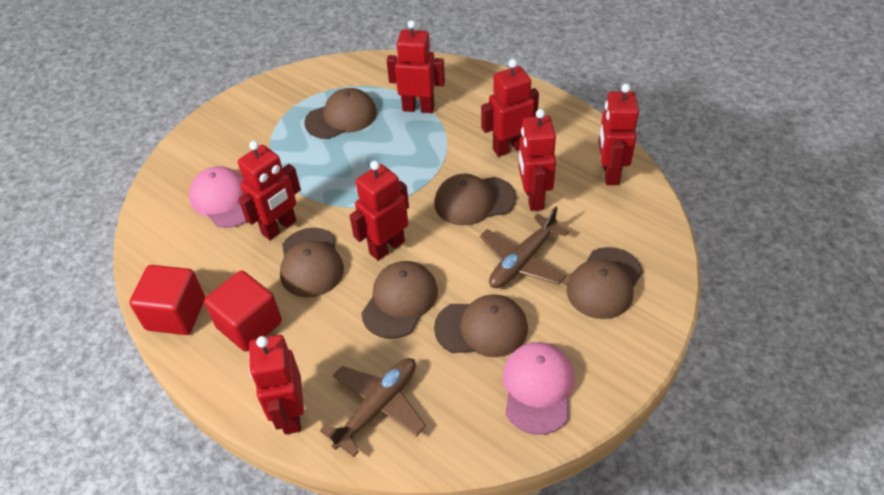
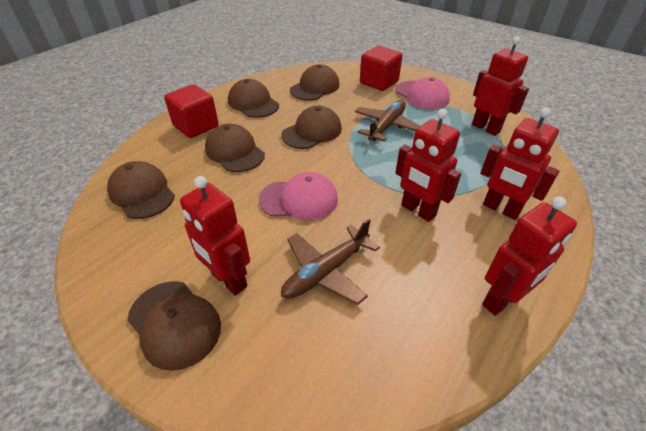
red robot: [238,141,301,240] [249,335,304,434] [349,160,409,261] [387,20,445,113] [481,59,539,157] [518,109,556,211] [599,84,639,185] = 7 -> [180,176,250,296] [395,109,461,222] [472,37,529,136] [480,108,559,220] [482,197,577,316] = 5

